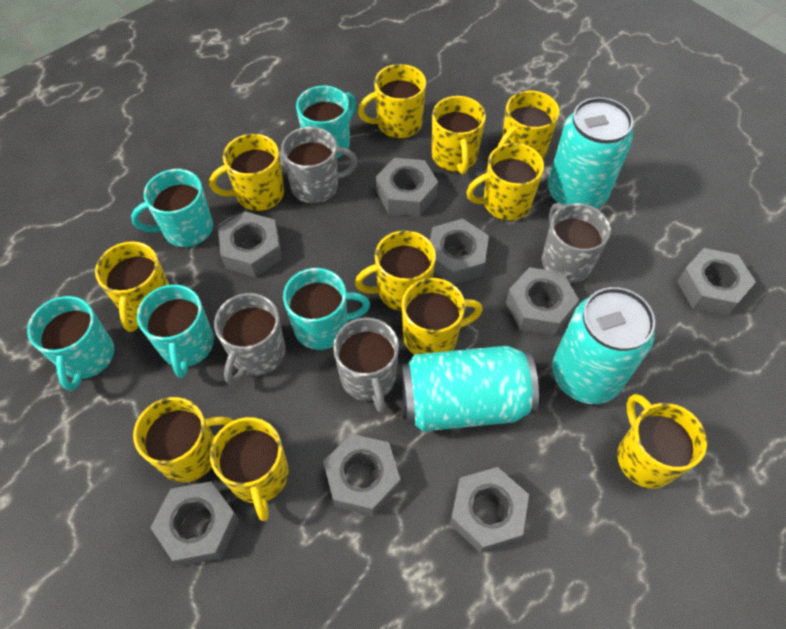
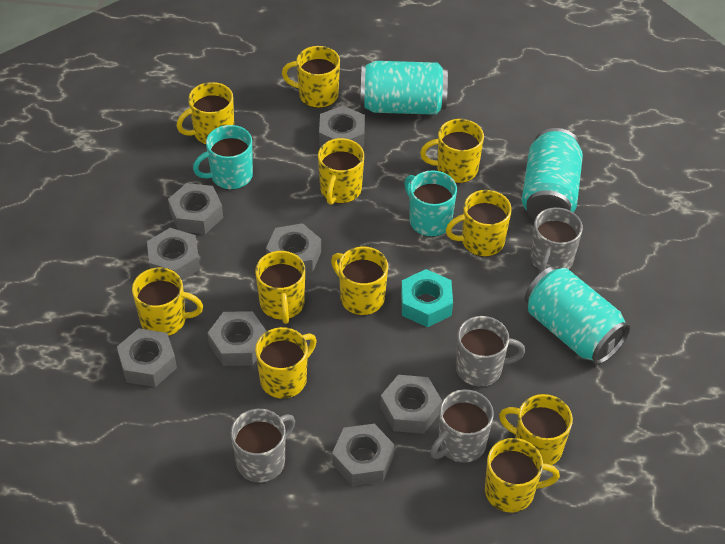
turquoise mug: [27,296,114,391] [131,169,213,248] [137,284,214,378] [283,268,370,350] [296,86,356,159] = 5 -> [193,125,253,190] [404,170,457,237] = 2
turquoise nut: none = 0 -> [401,269,453,327] = 1

